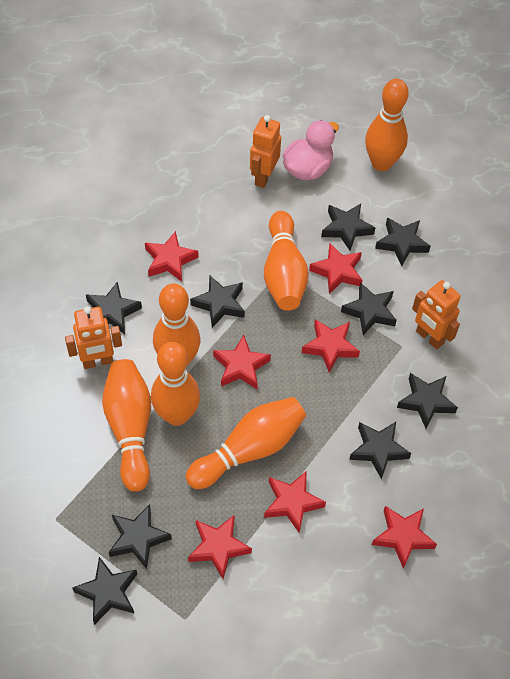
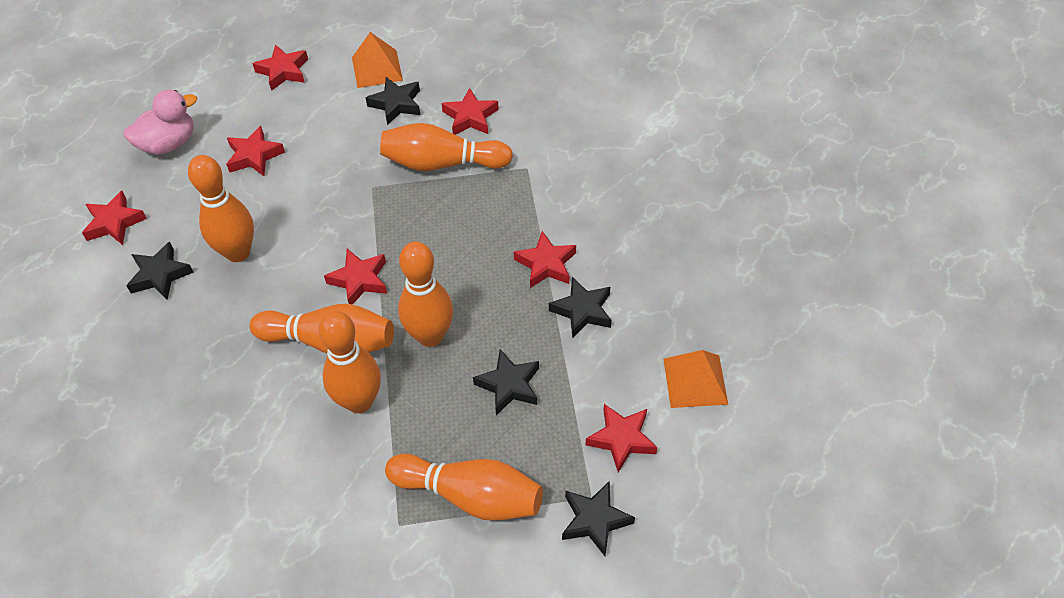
black star: [72,557,137,625] [86,281,142,334] [109,504,172,569] [190,275,245,328] [321,204,375,251] [341,282,397,335] [349,422,411,479] [375,217,431,266] [397,373,458,429] = 9 -> [126,242,194,300] [366,77,420,125] [473,349,539,415] [549,277,612,338] [562,481,635,556] = 5
orange pyramid: none = 0 -> [352,32,403,88] [663,350,728,408] = 2
orange robot: [65,306,122,369] [250,115,281,188] [412,280,461,349] = 3 -> none = 0

